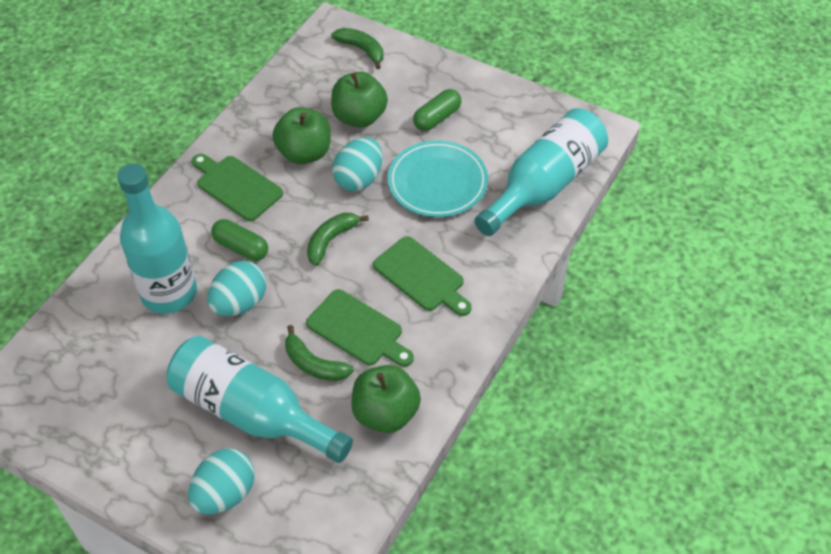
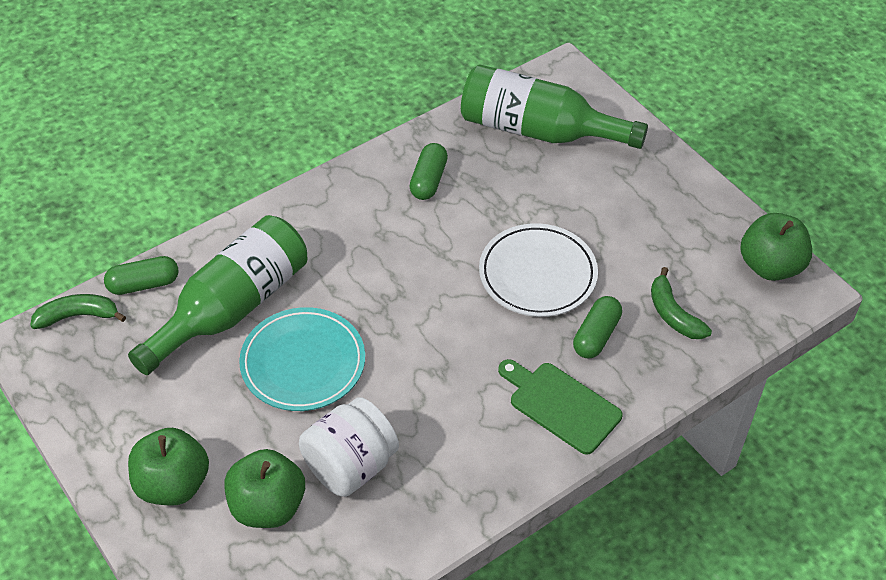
green banana: [285,325,354,381] [307,213,369,266] [331,28,383,69] = 3 -> [30,294,126,329] [651,267,712,339] = 2
green bottle: none = 0 -> [128,215,307,375] [461,64,648,149] = 2
green capsule: [211,219,268,261] [413,89,461,131] = 2 -> [104,256,178,295] [409,143,448,200] [573,296,622,358] = 3
green cutting board: [192,154,283,221] [306,289,414,367] [373,236,472,316] = 3 -> [498,359,623,455] = 1
turquoise bottle: [117,164,197,314] [166,336,353,463] [474,108,608,236] = 3 -> none = 0
turquoise egg: [188,448,255,514] [207,261,266,316] [332,137,382,191] = 3 -> none = 0
white jar: none = 0 -> [299,397,399,497] = 1
white plate: none = 0 -> [479,223,598,317] = 1

